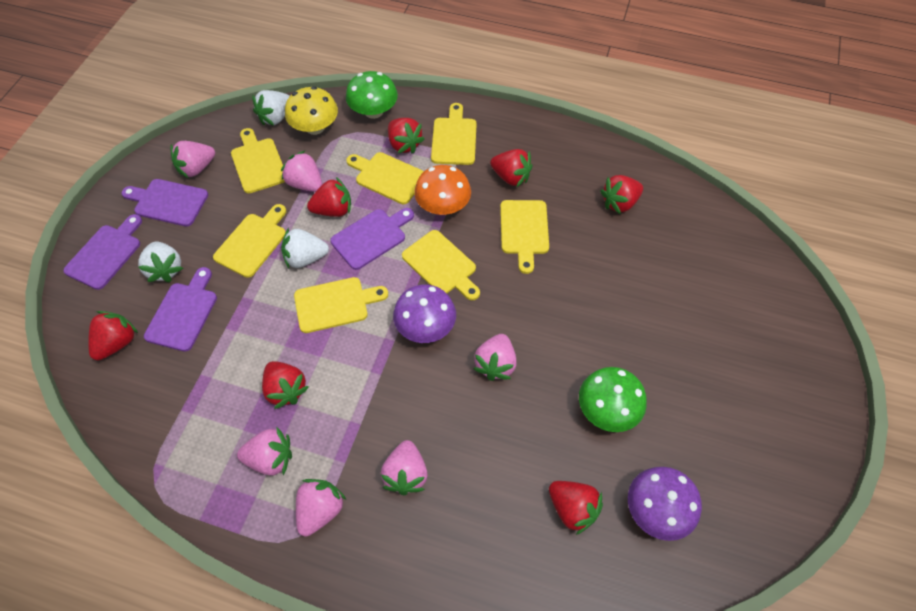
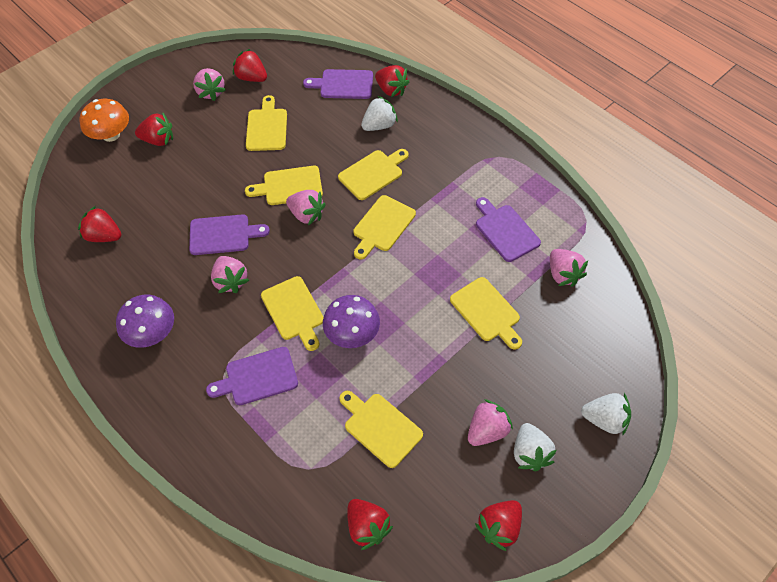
green mushroom: [346,71,398,119] [579,367,647,432] = 2 -> none = 0
pink strawberry: [170,141,215,179] [237,428,292,476] [281,150,322,192] [296,479,346,536] [381,440,428,495] [473,334,516,381] = 6 -> [193,68,226,101] [211,256,249,293] [286,190,326,225] [468,399,513,446] [550,249,588,287] = 5
red strawberry: [88,311,138,360] [262,361,309,409] [307,177,351,217] [388,118,425,154] [490,149,532,187] [549,481,603,535] [600,175,643,214] = 7 -> [78,206,121,242] [135,113,173,146] [233,49,267,82] [347,499,393,550] [375,65,410,97] [475,500,522,551] = 6
yellow mushroom: [285,86,338,135] = 1 -> none = 0

